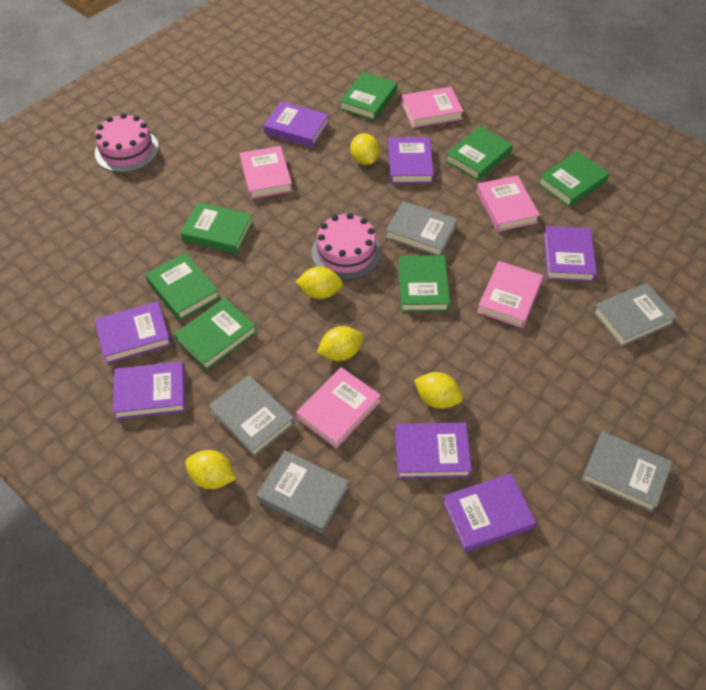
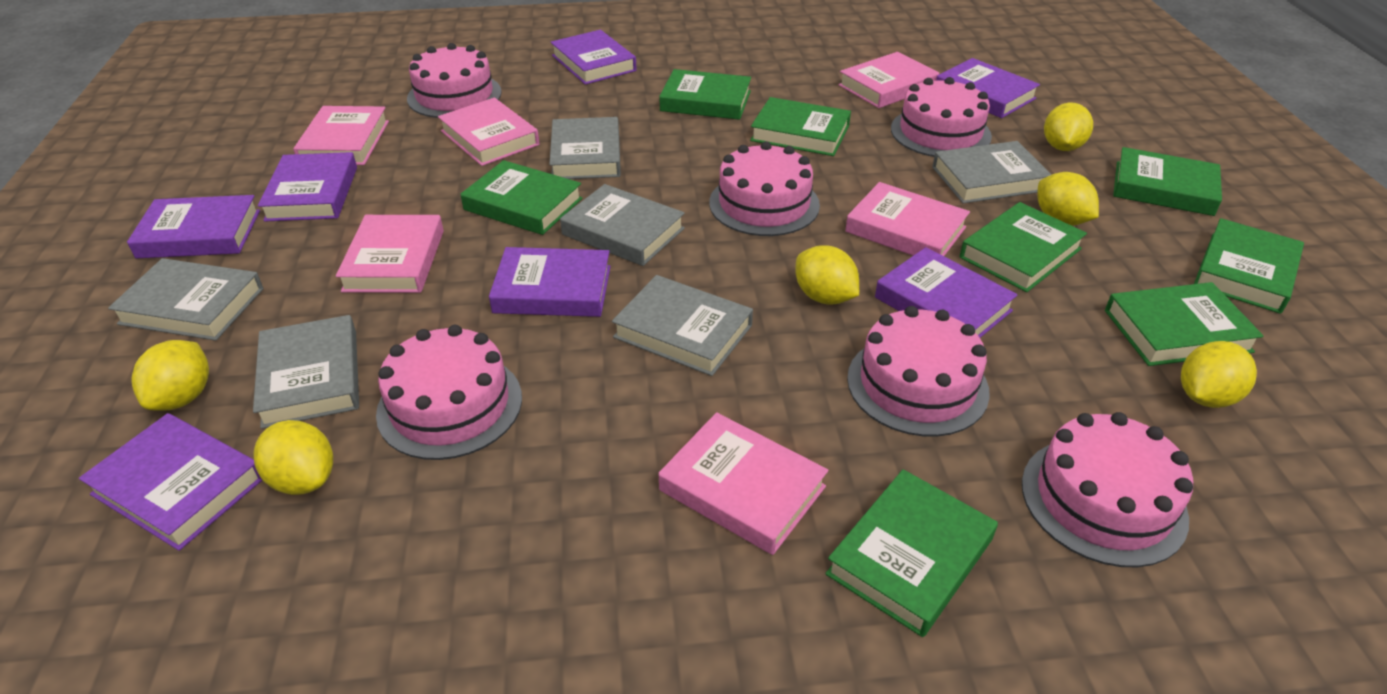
green book: [145,253,220,321] [174,298,257,370] [180,202,253,254] [340,72,397,121] [398,255,450,312] [446,126,513,181] [538,151,610,207] = 7 -> [461,160,583,235] [659,69,751,120] [750,97,851,156] [825,469,998,637] [960,202,1087,292] [1105,282,1263,366] [1113,147,1222,216] [1194,218,1304,314] = 8
grey book: [208,375,294,457] [257,450,349,533] [385,201,457,255] [581,431,672,513] [593,283,677,347] = 5 -> [108,258,264,341] [253,315,359,429] [549,117,621,179] [560,184,685,266] [612,275,753,376] [932,141,1052,204] = 6
pink book: [240,146,293,199] [296,367,381,449] [401,87,464,128] [476,175,540,232] [477,261,543,328] = 5 -> [293,106,389,165] [336,215,444,293] [438,98,539,166] [659,412,829,555] [839,52,939,108] [845,182,970,256] = 6
pink cake: [95,113,159,173] [312,213,381,280] = 2 -> [376,325,522,460] [407,43,502,118] [709,142,820,236] [847,306,990,437] [891,77,992,157] [1022,412,1193,567] = 6
yellow lemon: [185,450,236,489] [296,266,343,299] [317,326,363,361] [351,133,380,165] [414,372,462,409] = 5 -> [131,340,209,411] [254,420,333,495] [795,245,859,305] [1037,172,1099,226] [1044,103,1093,151] [1181,341,1257,408] = 6

